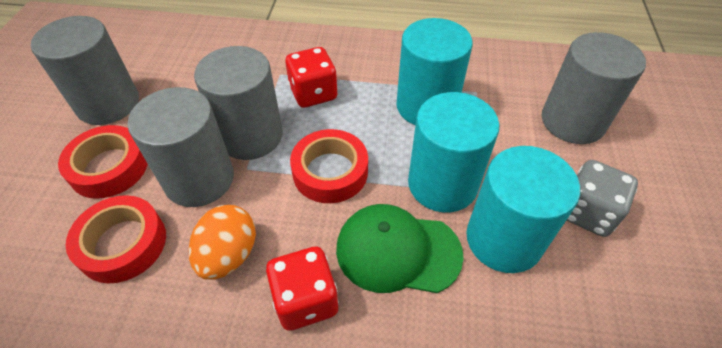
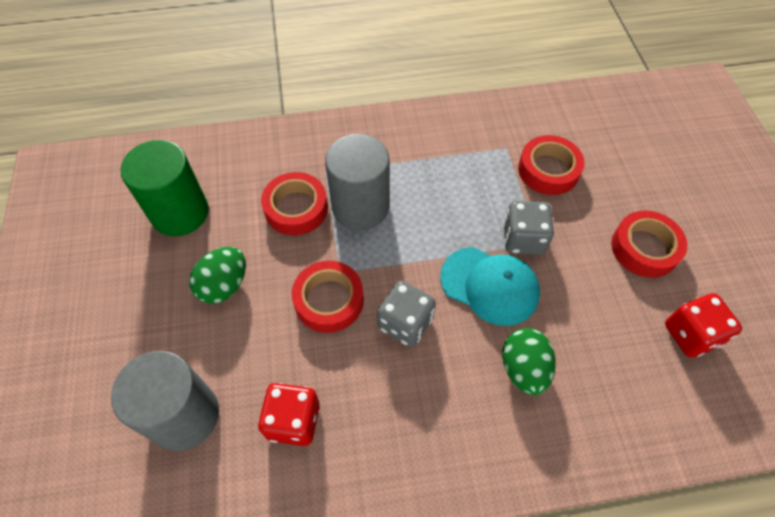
green cap: [336,204,464,293] = 1 -> none = 0
green cylinder: none = 0 -> [120,140,209,236] = 1
green egg: none = 0 -> [189,247,246,304] [502,328,556,395] = 2
grey cylinder: [31,16,139,125] [128,87,234,207] [194,46,283,160] [542,32,646,144] = 4 -> [111,351,219,451] [325,134,389,230] = 2
grey dice: [566,160,638,237] = 1 -> [377,281,436,347] [503,201,554,255] = 2
orange egg: [189,205,256,280] = 1 -> none = 0
red tape: [58,125,148,199] [66,195,166,284] [290,129,368,203] = 3 -> [261,172,328,235] [292,261,364,333] [518,135,585,195] [611,211,687,278] = 4
turquoise cap: none = 0 -> [440,247,540,326] = 1
turquoise cylinder: [396,18,473,125] [408,92,499,213] [466,146,580,273] = 3 -> none = 0

